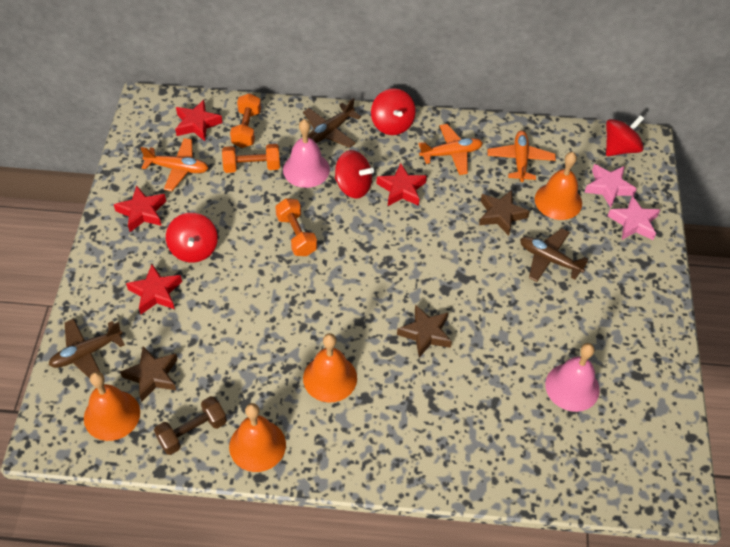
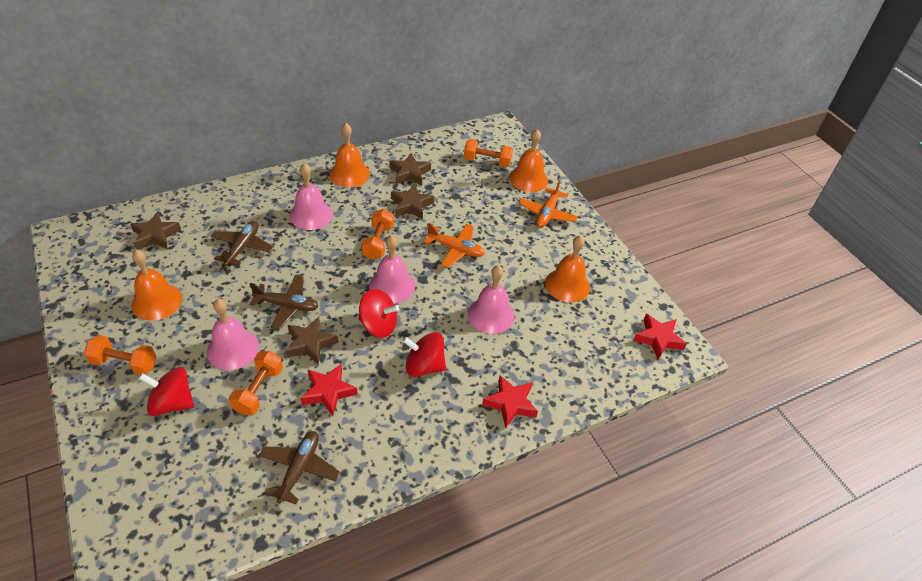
brown dumbbell: [154,396,227,455] = 1 -> none = 0
brown star: [120,346,178,402] [397,305,452,358] [479,190,530,236] = 3 -> [130,212,181,250] [285,317,338,364] [390,153,431,185] [391,184,434,220] = 4
orange dumbbell: [222,144,280,173] [230,93,261,148] [275,198,317,256] = 3 -> [84,335,157,375] [229,351,283,415] [361,209,394,260] [464,139,513,167] = 4
orange plane: [141,138,209,191] [418,124,483,175] [488,131,556,182] = 3 -> [424,223,485,268] [518,180,578,227] = 2
pink bell: [283,119,330,188] [545,343,600,412] = 2 -> [207,298,259,370] [290,163,333,230] [369,235,415,304] [468,265,515,334] = 4
pink star: [584,164,637,208] [608,195,660,240] = 2 -> none = 0
red spinning top: [166,213,218,263] [335,150,374,198] [371,88,416,135] [606,115,644,156] = 4 -> [139,367,194,416] [359,289,400,338] [402,332,446,377] = 3
red star: [114,185,166,232] [126,264,182,314] [175,100,223,141] [377,163,427,206] = 4 -> [301,364,358,416] [482,375,538,428] [633,314,687,360] = 3

